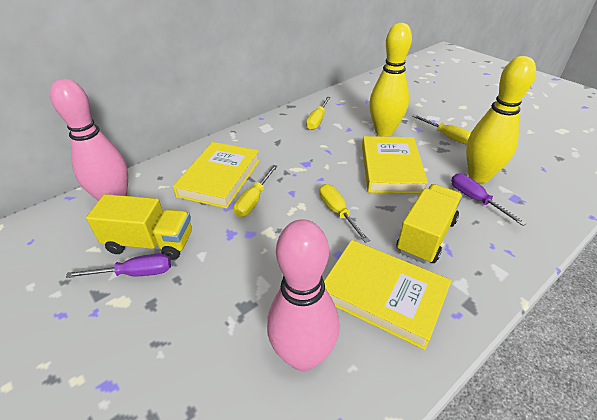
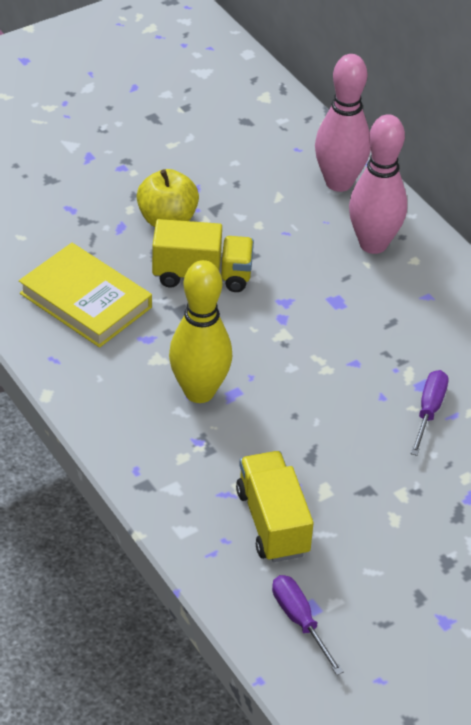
yellow apple: none = 0 -> [137,169,199,227] = 1
yellow book: [173,142,260,209] [324,240,452,350] [362,136,428,194] = 3 -> [19,243,152,348] = 1
yellow bowling pin: [369,23,412,137] [466,56,536,183] = 2 -> [169,260,232,403] = 1
yellow screwdriver: [234,165,278,217] [306,97,331,130] [319,184,370,243] [412,114,471,144] = 4 -> none = 0

